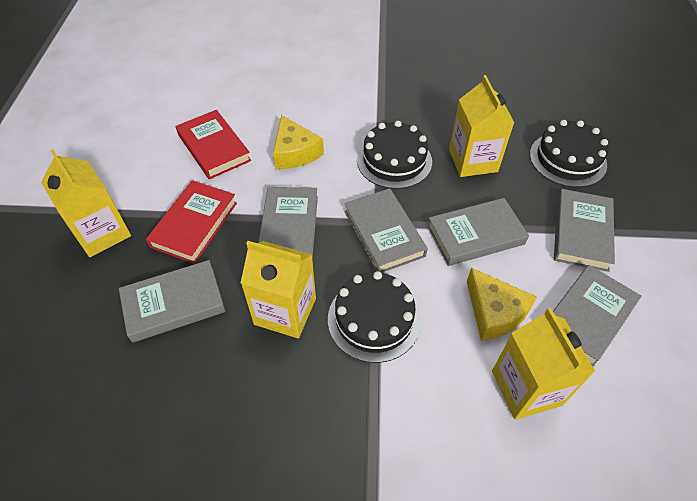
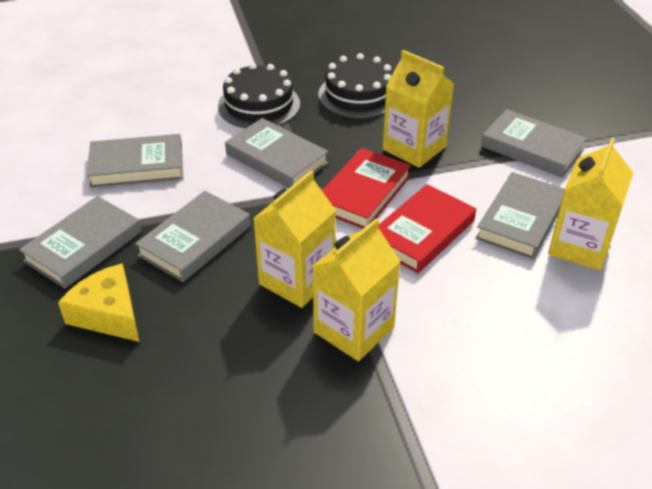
black cake: [328,271,421,363] [357,121,432,189] [530,120,608,187] = 3 -> [218,63,300,128] [319,53,393,118] = 2
yellow cheese: [273,115,324,169] [467,268,537,341] = 2 -> [58,263,139,342] = 1

